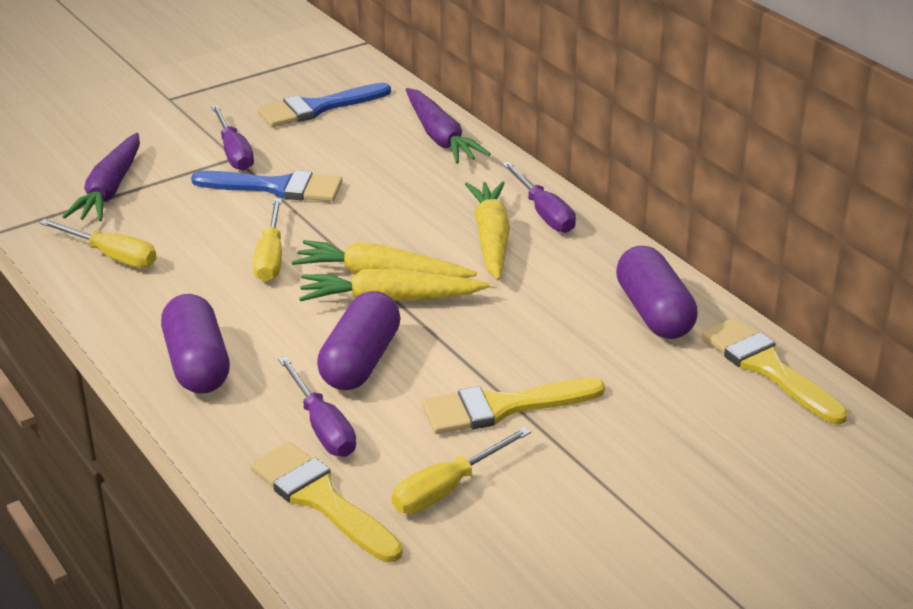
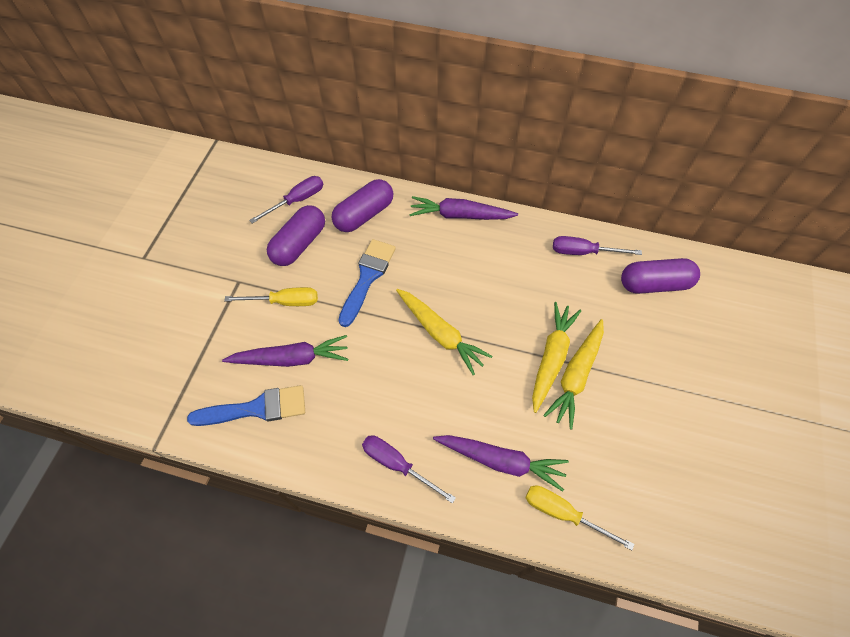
purple carrot: [62,133,140,221] [406,88,491,163] = 2 -> [222,335,348,367] [409,196,518,220] [433,435,569,492] = 3
yellow brush: [250,442,403,562] [422,378,605,434] [701,317,848,424] = 3 -> none = 0
yellow screwdriver: [39,219,157,268] [253,198,282,282] [392,427,531,514] = 3 -> [224,287,318,306] [525,486,634,550] = 2

